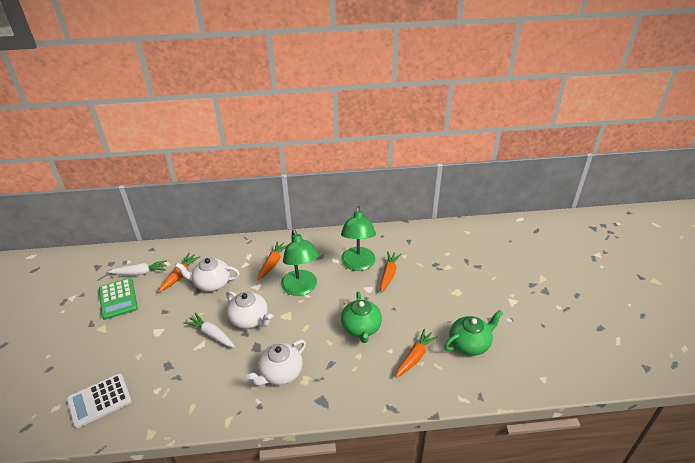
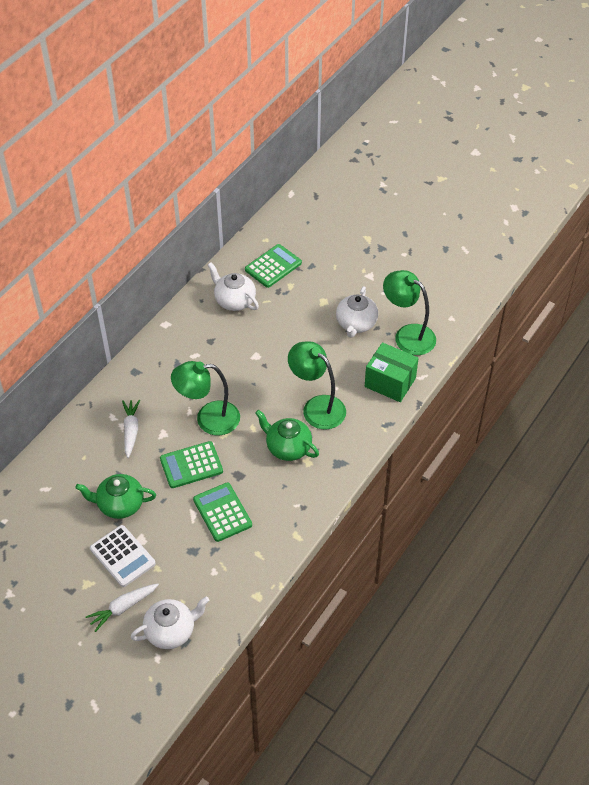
green box: none = 0 -> [365,342,419,402] = 1
green calculator: [99,278,138,320] = 1 -> [160,441,223,488] [193,483,252,542] [245,244,302,288] = 3
green lamp: [281,229,319,296] [341,206,376,271] = 2 -> [171,361,240,435] [288,341,346,430] [383,270,436,355] = 3
orange carrot: [158,253,200,292] [257,241,287,280] [380,251,401,292] [395,329,438,378] = 4 -> none = 0

